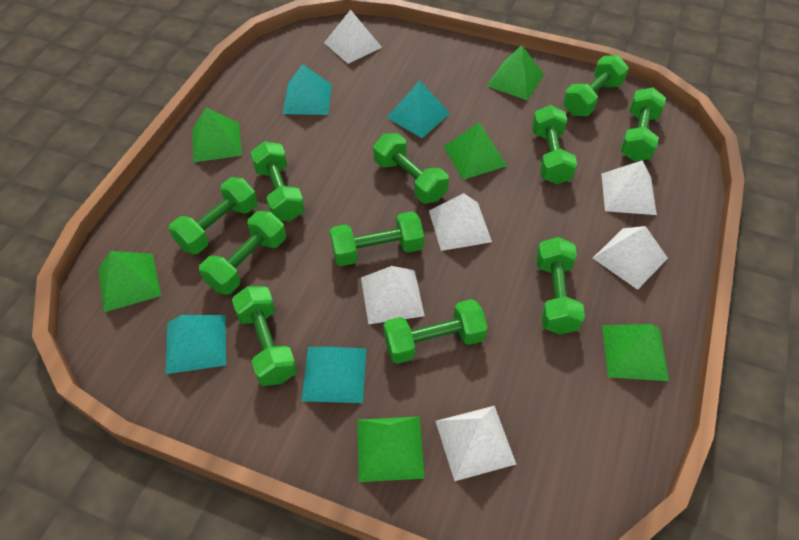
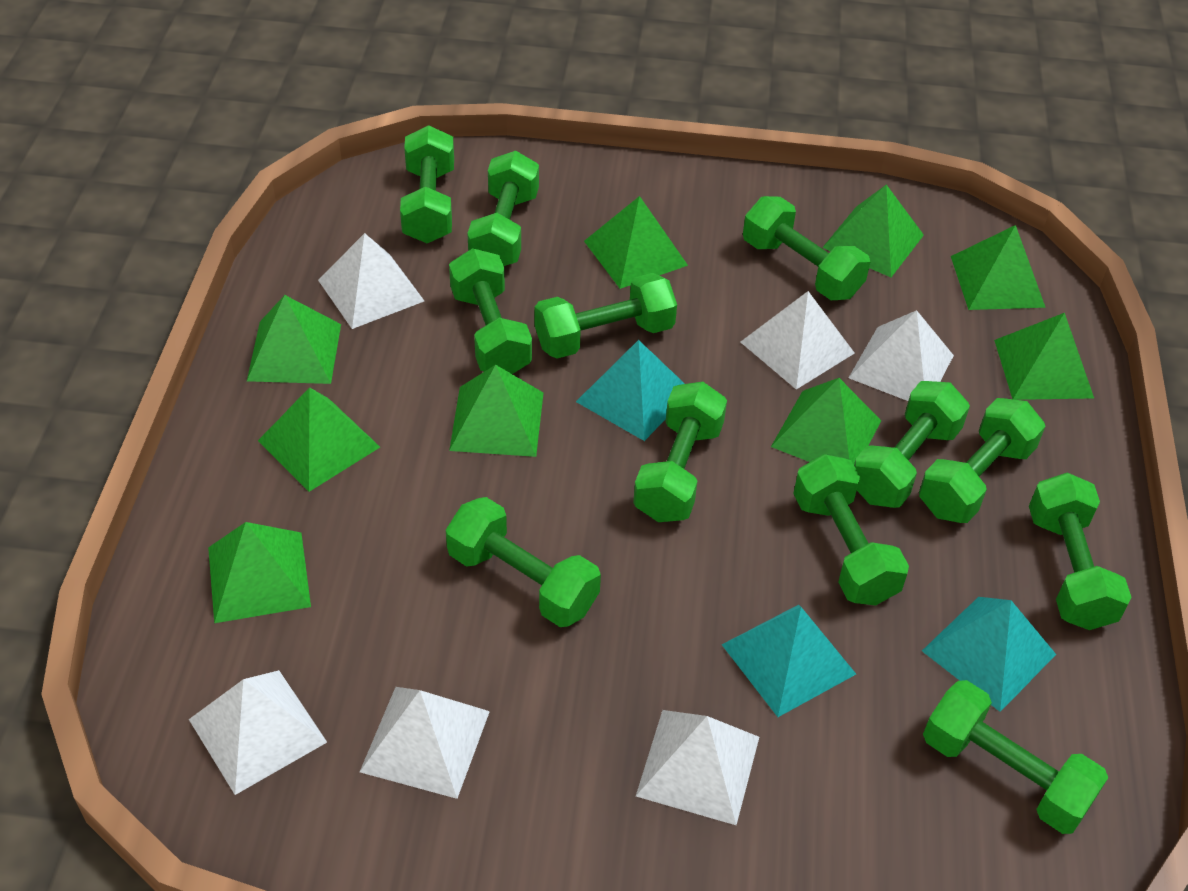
green dumbbell: [169,177,258,254] [199,211,286,295] [232,286,297,386] [250,141,305,221] [330,211,424,266] [373,133,449,203] [383,299,488,364] [532,105,577,184] [536,237,585,335] [563,55,629,116] [620,87,666,161] = 11 -> [400,125,454,243] [446,497,601,627] [449,248,532,374] [467,151,539,266] [535,273,677,359] [633,381,727,522] [743,196,870,300] [793,454,909,605] [854,381,970,508] [919,398,1045,523] [923,680,1108,834] [1029,473,1131,630] = 12
green pyramid: [98,251,161,312] [192,108,242,162] [357,416,425,482] [444,122,507,180] [487,45,544,100] [602,324,669,381] = 6 -> [208,522,311,623] [247,295,341,384] [258,387,380,492] [449,365,544,457] [584,196,688,289] [771,378,881,465] [822,185,924,277] [951,225,1046,310] [994,313,1094,400] = 9
turquoise pyramid: [166,315,226,374] [283,64,332,115] [301,347,367,403] [386,80,450,138] = 4 -> [576,340,685,441] [722,605,856,717] [922,597,1056,712] = 3

